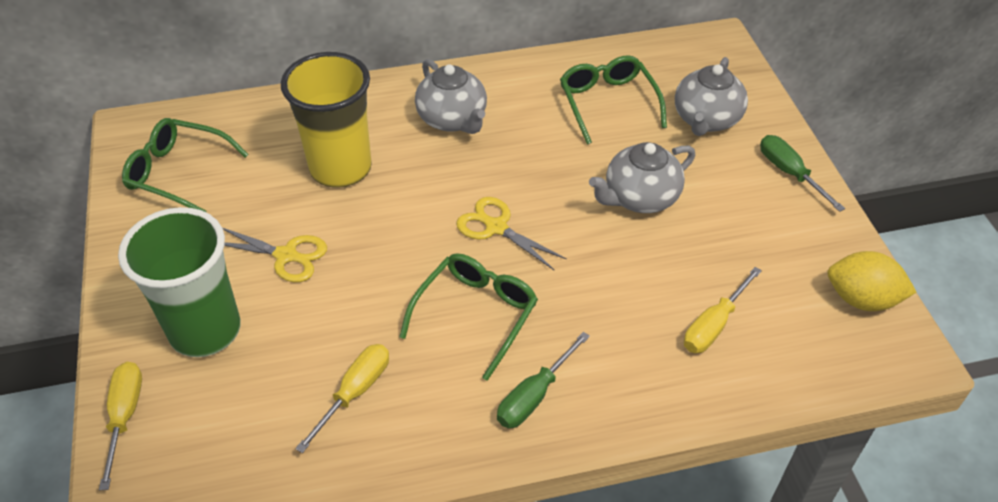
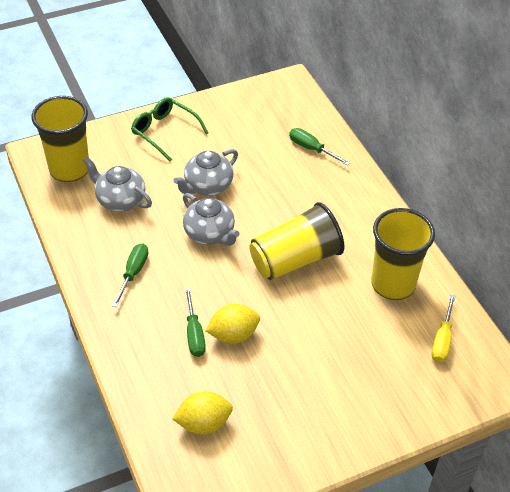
green cup: [118,207,241,357] = 1 -> none = 0
green glasses: [122,118,249,212] [399,253,538,381] [560,55,667,144] = 3 -> [131,97,209,161] = 1
green screwdriver: [497,332,590,428] [760,135,845,212] = 2 -> [112,244,149,307] [185,287,206,357] [289,128,350,165] = 3
yellow cup: [281,52,372,188] = 1 -> [32,96,89,182] [249,202,344,280] [371,208,435,300] = 3
yellow lemon: [828,251,917,311] = 1 -> [172,391,233,434] [205,304,260,344] = 2
yellow scissors: [223,228,327,282] [456,197,567,271] = 2 -> none = 0
yellow screwdriver: [99,362,142,490] [295,344,389,453] [684,267,762,353] = 3 -> [431,294,456,363] = 1

